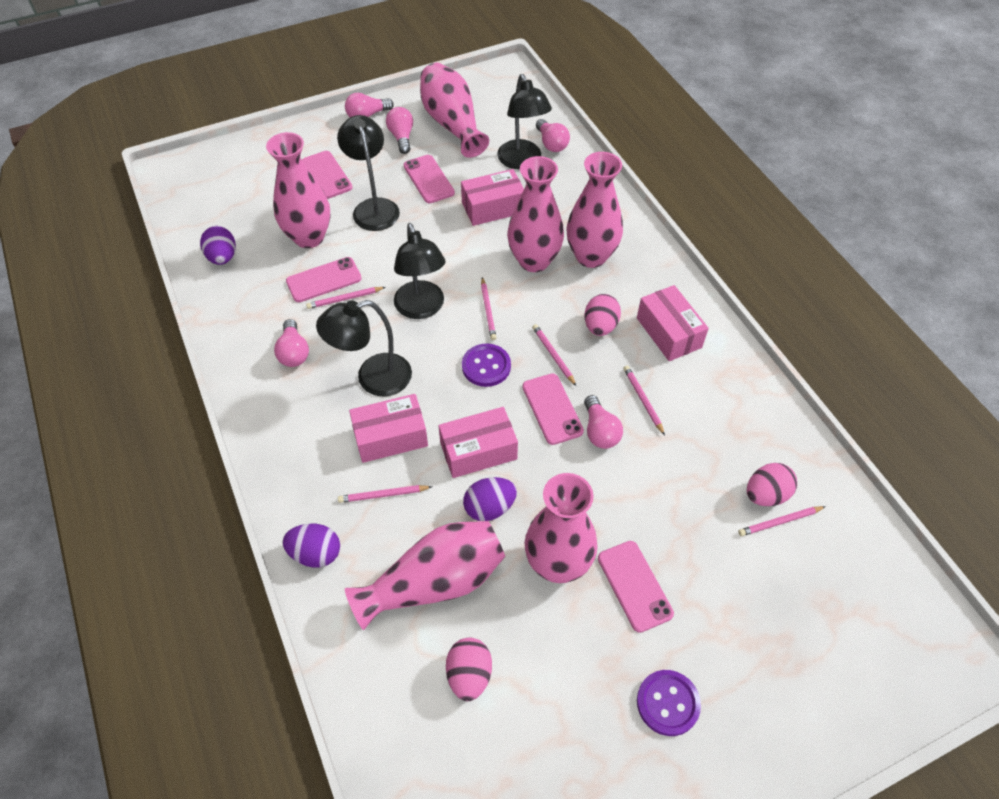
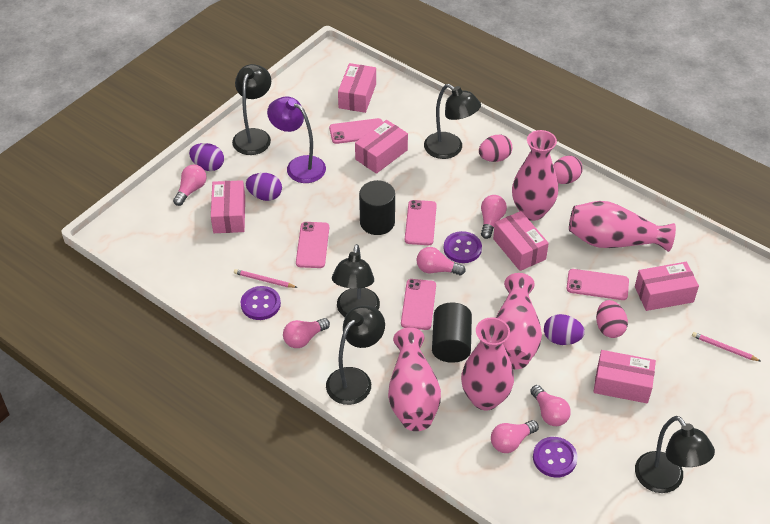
black cylinder: none = 0 -> [359,180,395,235] [432,302,472,363] = 2
black lamp: [316,300,412,396] [337,115,400,231] [394,223,446,319] [497,74,552,169] = 4 -> [232,64,271,155] [326,306,385,405] [332,244,380,317] [424,84,481,159] [635,416,715,493] = 5
pink box: [349,394,428,463] [438,407,518,478] [461,169,524,226] [637,285,709,361] = 4 -> [211,180,245,233] [338,63,376,113] [355,120,408,174] [493,211,549,271] [594,350,656,404] [635,262,699,311] = 6
pink light bulb: [274,319,309,367] [345,93,394,117] [386,107,413,154] [536,119,570,152] [584,395,623,449] = 5 -> [173,165,207,206] [283,318,330,348] [417,247,466,275] [481,195,507,239] [491,420,539,453] [530,385,571,426] = 6
pink pencil: [306,287,386,309] [338,485,432,503] [481,277,496,340] [532,324,576,386] [623,365,665,435] [738,506,826,536] = 6 -> [234,269,298,288] [692,332,761,361] = 2
pink vase: [266,132,331,248] [345,521,505,630] [420,63,489,158] [507,156,564,272] [524,473,598,583] [566,152,623,268] = 6 -> [388,327,441,431] [461,317,514,411] [496,273,542,369] [512,130,558,221] [569,201,676,252] = 5
purple button: [462,344,511,387] [637,670,701,736] = 2 -> [241,286,281,320] [444,231,482,263] [533,437,578,477] = 3
purple lamp: none = 0 -> [267,97,326,183] = 1

